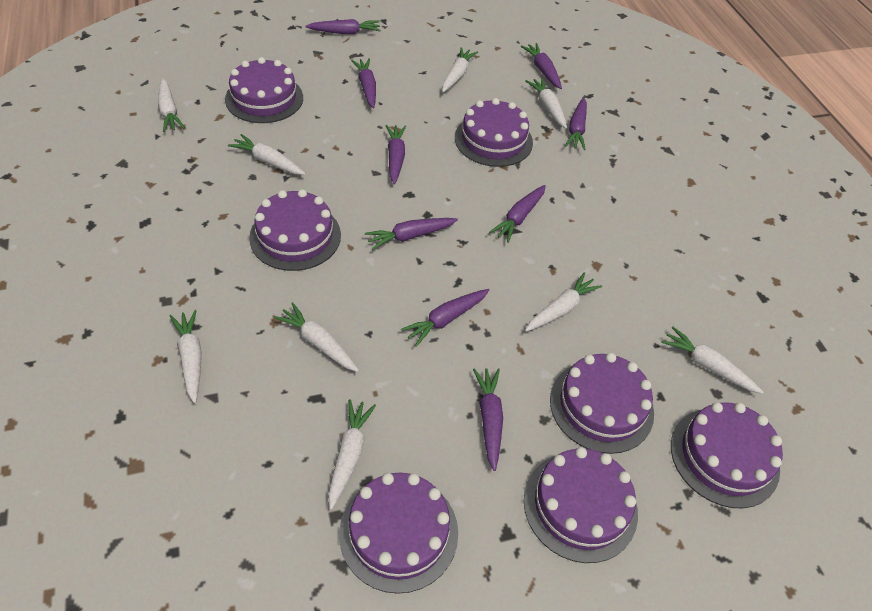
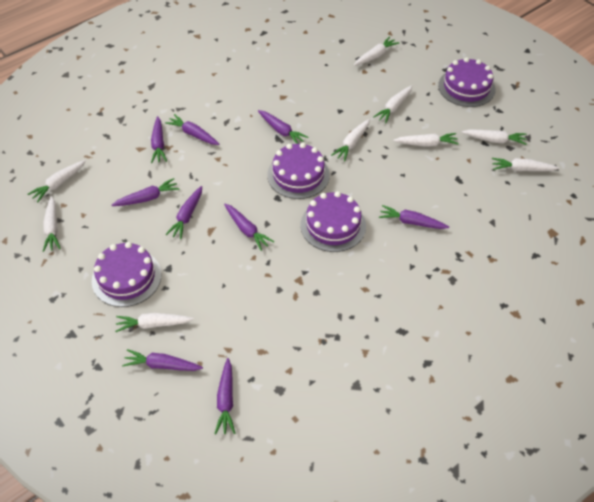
purple cake: [225,57,303,123] [249,189,341,271] [339,473,458,594] [455,98,533,167] [524,447,638,563] [550,353,654,454] [671,402,783,508] = 7 -> [92,242,162,307] [267,143,330,199] [301,191,366,252] [438,57,495,107] = 4

